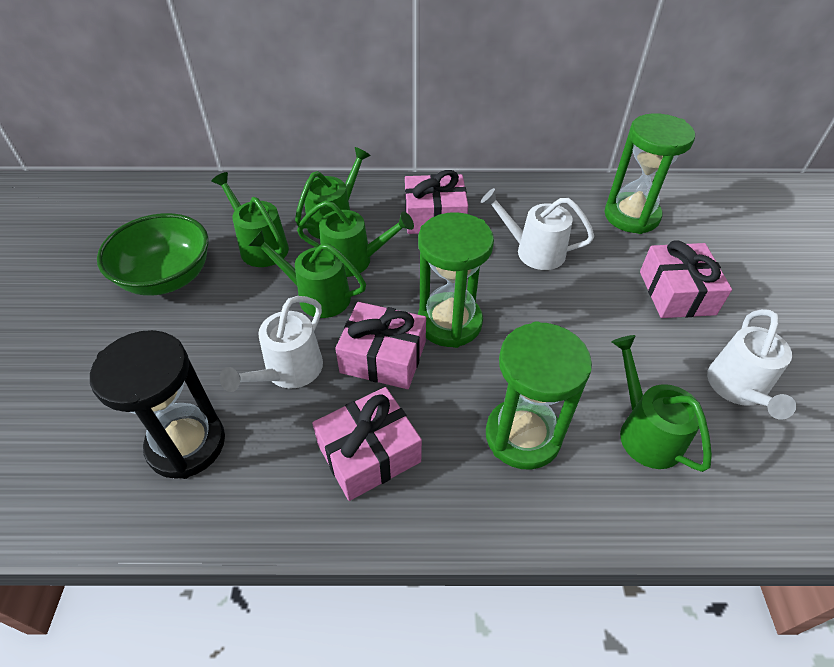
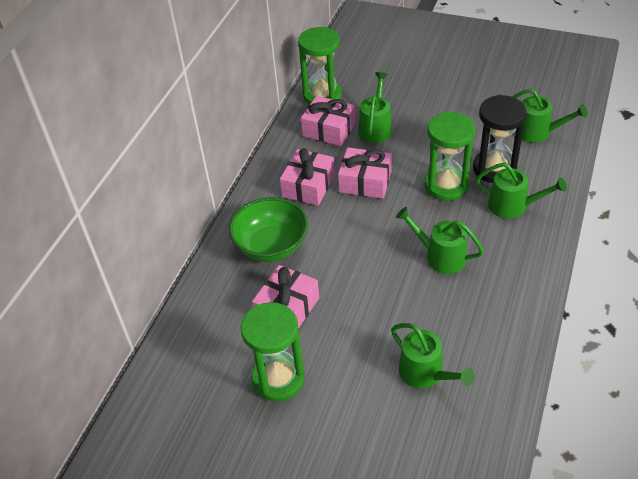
white watering can: [220,296,323,392] [481,188,594,270] [707,309,796,420] = 3 -> none = 0

